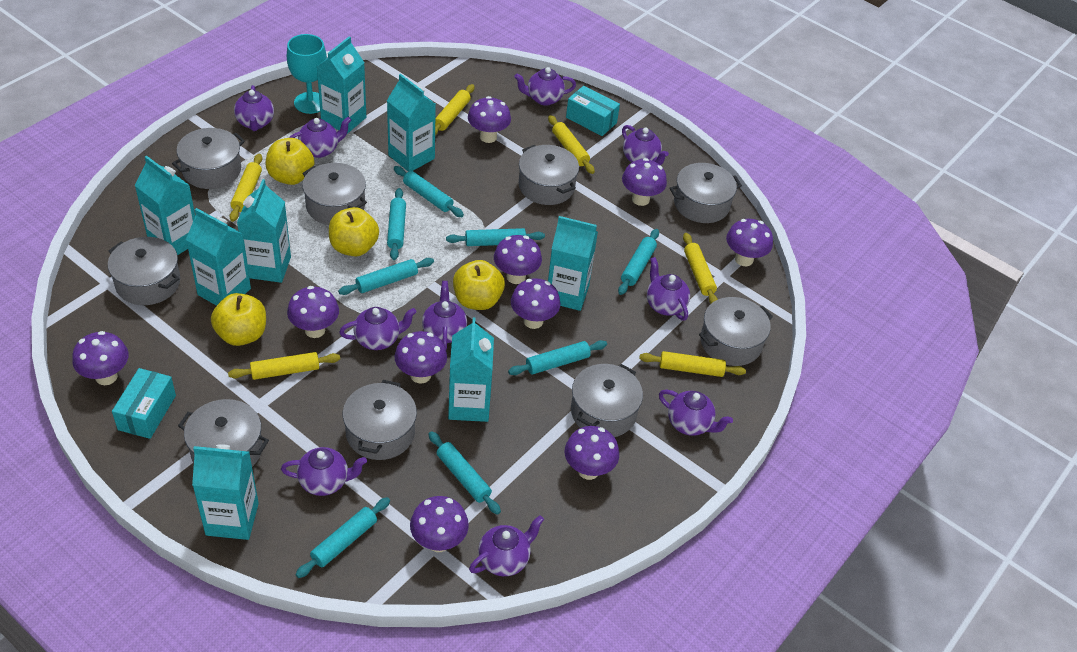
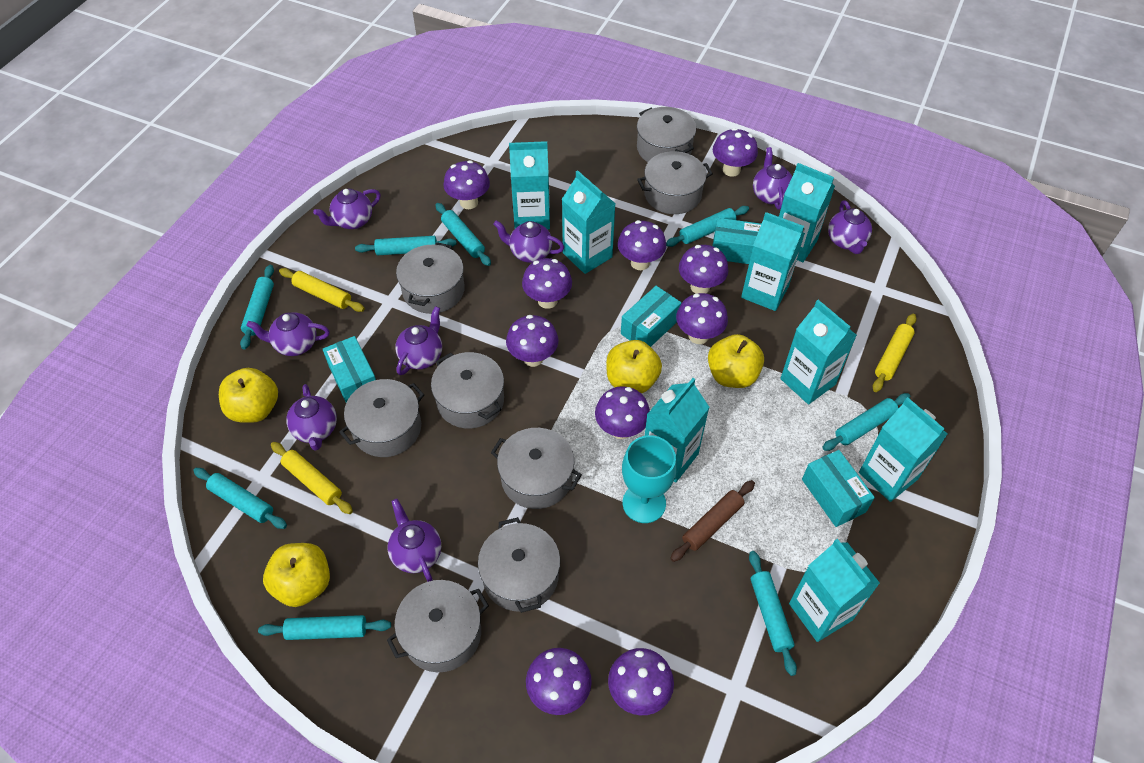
brown rolling pin: none = 0 -> [670,480,755,562] = 1
grey pot: [108,237,180,305] [172,128,245,189] [178,399,269,467] [302,163,367,225] [343,380,417,460] [519,145,579,205] [571,364,643,437] [670,163,742,223] [699,297,773,366] = 9 -> [339,379,424,457] [387,580,489,672] [396,242,465,314] [431,352,504,428] [478,517,560,613] [491,428,582,509] [637,107,696,162] [637,151,713,214] = 8
purple teapot: [234,85,274,131] [281,447,367,496] [289,117,351,158] [339,307,416,350] [422,281,467,350] [469,515,544,576] [514,67,576,106] [622,125,669,165] [647,257,690,321] [659,390,733,436] = 10 -> [246,312,330,356] [286,384,337,451] [313,188,381,229] [387,499,441,582] [395,306,442,375] [493,220,564,263] [753,147,792,210] [828,200,872,254] = 8
turquoise box: [112,368,176,439] [566,86,620,136] = 2 -> [323,336,376,403] [621,286,681,347] [712,218,761,264] [802,450,875,527] = 4
yellow rolling pin: [228,352,340,380] [229,154,262,222] [435,84,474,136] [548,115,595,174] [639,351,746,377] [683,233,718,304] = 6 -> [271,442,353,514] [279,268,365,312] [873,314,916,392] = 3

